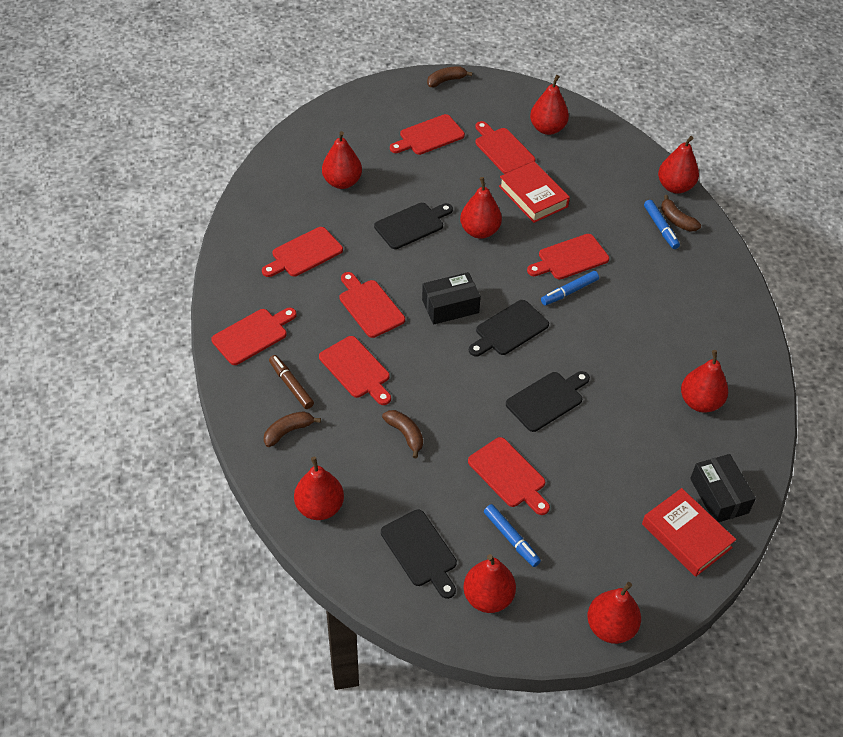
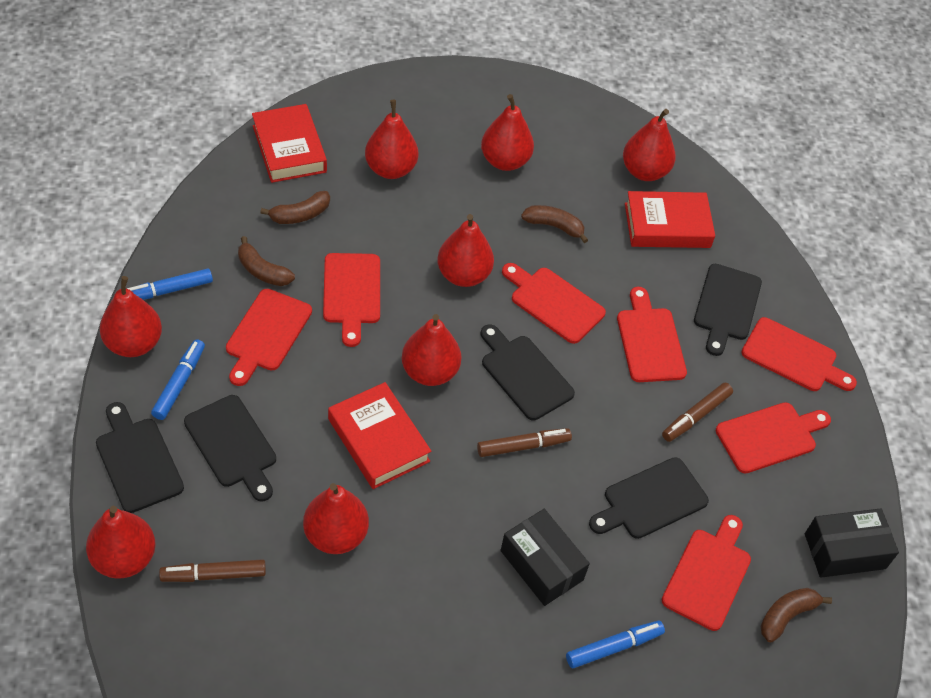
black cutting board: [374,203,453,249] [381,510,457,599] [469,300,549,357] [506,371,590,432] = 4 -> [96,402,184,513] [184,395,276,501] [481,325,575,420] [589,457,709,539] [694,264,762,356] = 5
brown marker: [269,355,314,409] = 1 -> [159,559,266,582] [477,428,572,457] [662,382,733,442] = 3
red book: [499,161,570,223] [642,488,736,577] = 2 -> [252,104,327,183] [328,382,431,489] [625,191,715,248] = 3
red cutting board: [211,308,297,365] [262,227,343,277] [319,336,391,405] [339,272,405,338] [390,114,465,155] [468,437,550,515] [475,121,536,174] [527,234,609,279] = 8 -> [226,289,312,386] [323,253,380,347] [502,263,606,344] [617,287,687,382] [662,515,751,631] [716,402,831,474] [741,317,857,391] = 7

